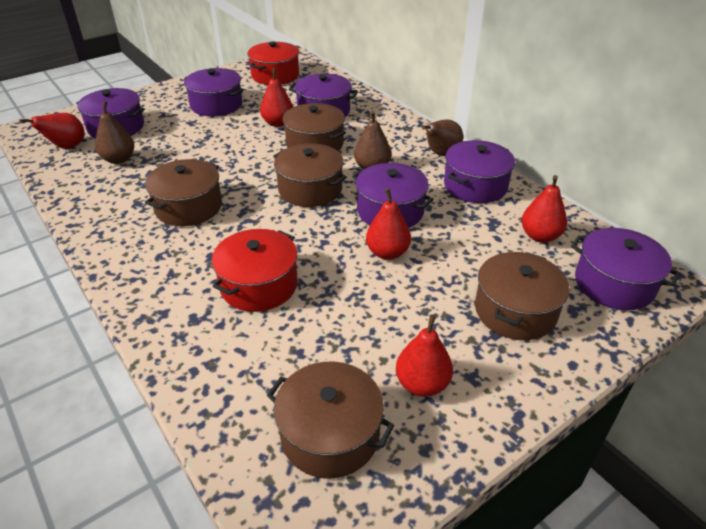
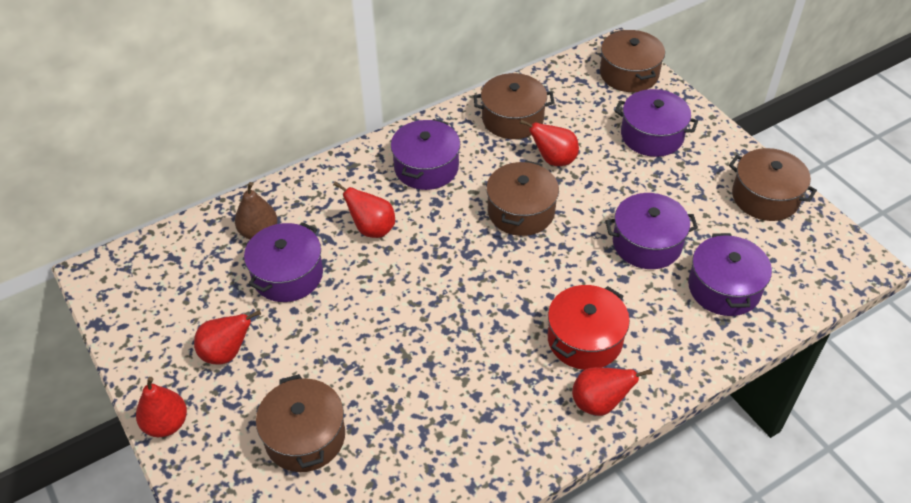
brown pear: [95,101,134,164] [354,111,391,169] [422,119,463,156] = 3 -> [235,182,277,239] = 1
purple pot: [76,88,144,139] [184,68,244,116] [289,73,358,117] [352,163,434,228] [444,140,515,203] [571,228,680,310] = 6 -> [244,222,323,302] [391,119,460,190] [605,193,698,269] [615,89,698,157] [688,233,772,316] = 5
red pot: [212,229,298,312] [248,42,299,85] = 2 -> [548,285,630,370] = 1

